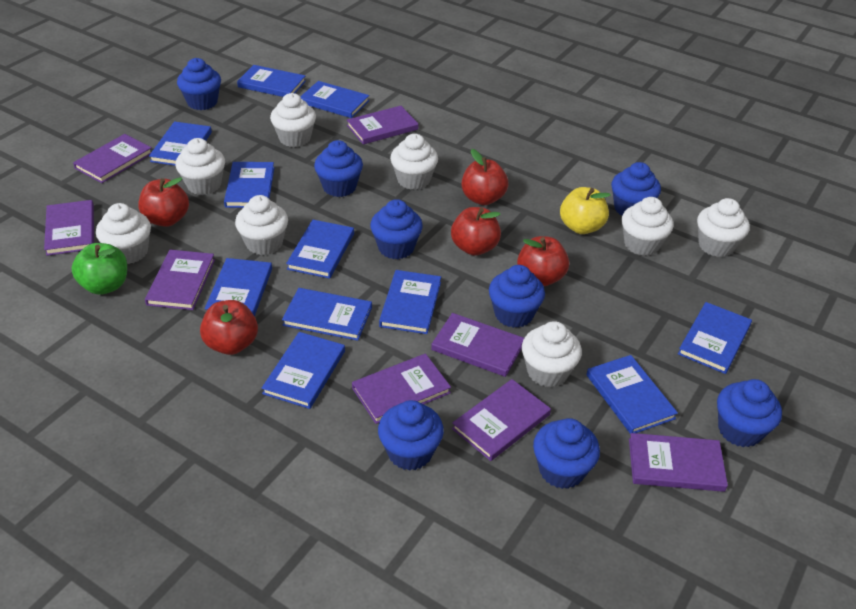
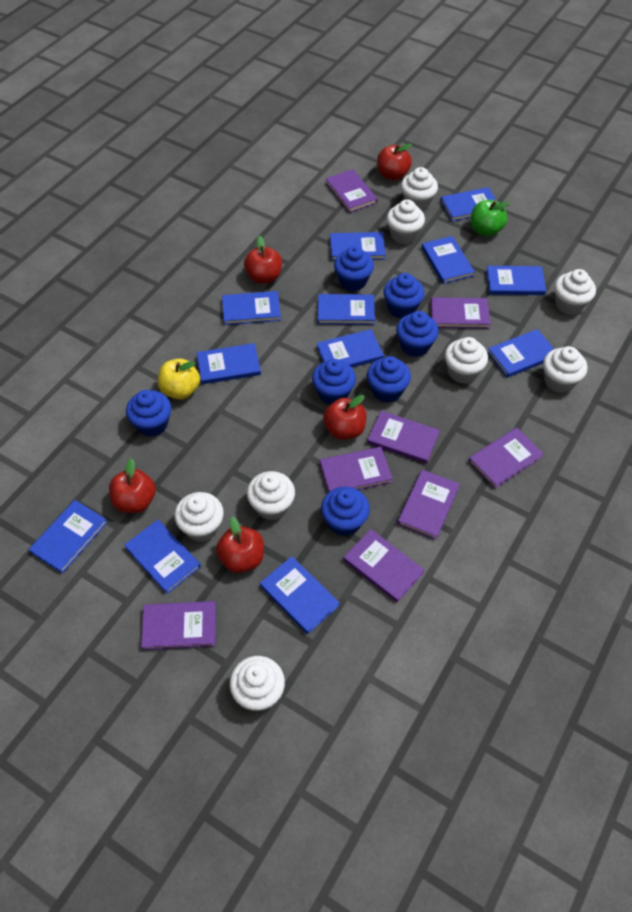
blue book: [149,121,212,166] [205,258,272,316] [224,162,274,208] [237,65,306,97] [262,332,345,409] [282,288,372,341] [286,220,354,279] [300,81,369,118] [379,270,441,334] [586,355,678,433] [678,302,752,374] = 11 -> [29,500,108,574] [124,520,201,594] [197,343,261,384] [222,291,281,325] [260,556,340,634] [317,329,384,367] [318,294,375,325] [330,232,386,261] [422,236,475,284] [441,187,497,222] [486,266,546,295] [488,329,554,378] = 12
blue cupcake: [177,58,221,110] [314,140,363,197] [370,199,423,259] [378,400,444,471] [489,265,545,328] [533,418,600,489] [611,162,661,215] [717,379,782,447] = 8 -> [126,390,171,437] [312,359,356,405] [321,487,370,536] [334,246,374,291] [367,356,411,403] [384,273,425,318] [396,311,439,357] = 7

